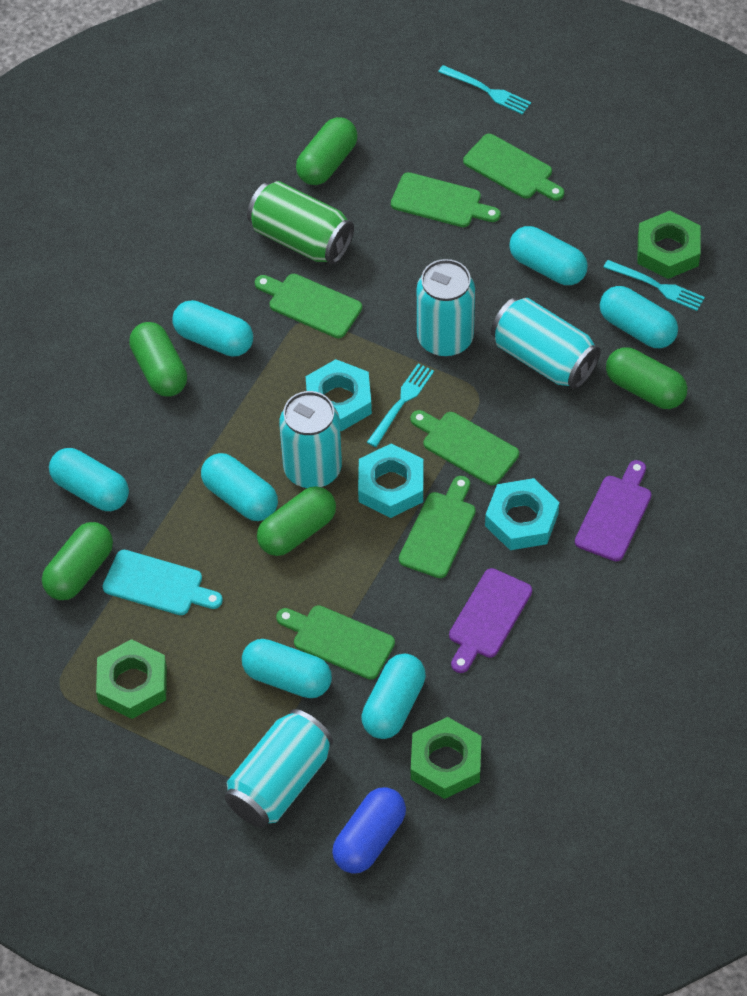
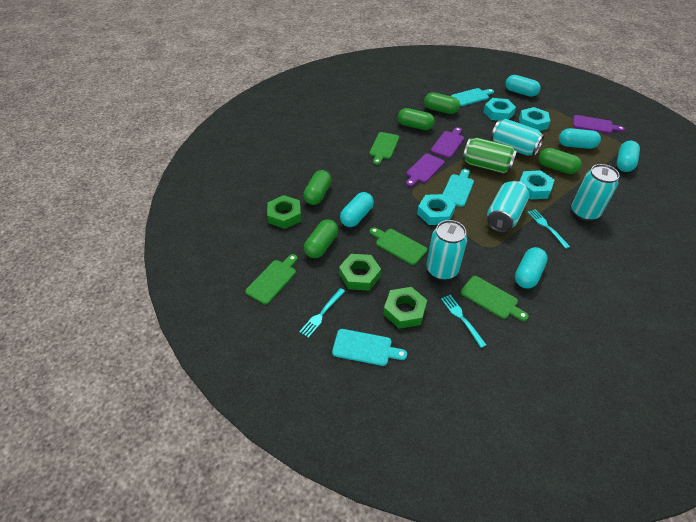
blue capsule: [332,787,406,874] = 1 -> none = 0
green cutting board: [255,274,362,338] [276,605,395,680] [391,172,501,227] [399,476,476,578] [410,410,519,486] [463,134,564,201] = 6 -> [245,254,298,304] [369,132,399,165] [370,227,427,265] [461,276,529,321] = 4
purple cutting board: [449,568,532,673] [575,460,652,561] = 2 -> [406,154,445,187] [431,127,464,158] [573,115,625,134] = 3
turquoise capsule: [49,448,129,511] [172,300,253,357] [201,453,278,521] [242,639,332,698] [361,653,426,739] [509,226,588,285] [600,286,678,348] = 7 -> [340,192,374,227] [505,75,540,97] [515,247,548,288] [559,128,601,149] [617,141,640,172] = 5
turquoise cutting board: [102,550,223,615] = 1 -> [332,329,407,366] [443,169,474,207] [451,88,494,106] = 3
turquoise nut: [306,359,372,431] [358,443,423,518] [485,478,559,550] = 3 -> [417,194,456,225] [484,98,516,121] [519,107,550,131] [520,170,554,200] = 4

